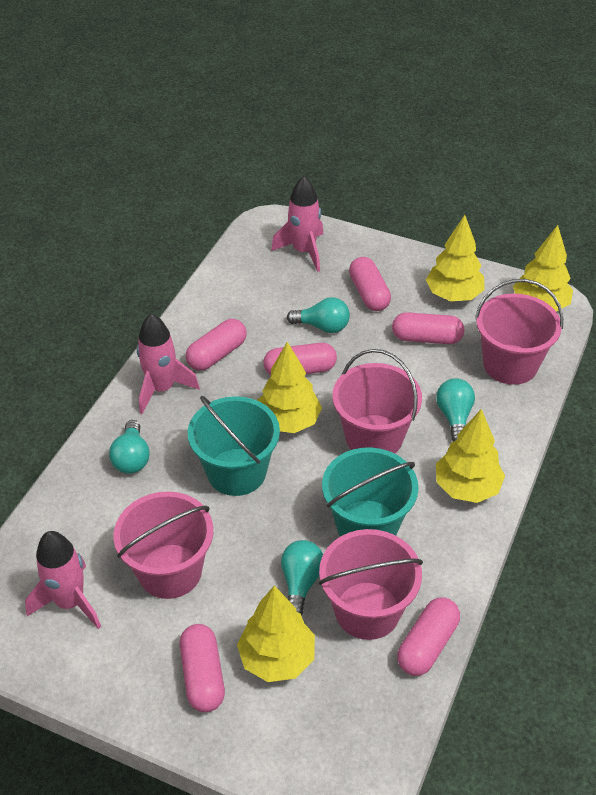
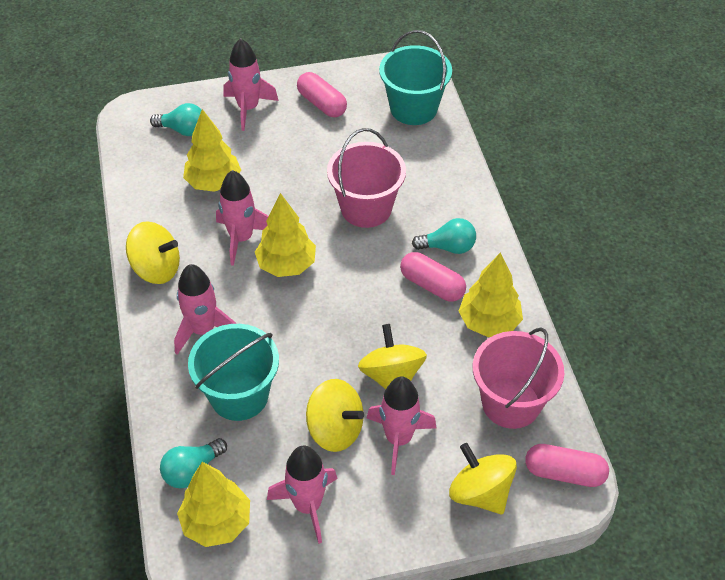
pink bucket: [113,491,213,599] [319,529,423,640] [332,349,422,454] [475,279,563,385] = 4 -> [327,128,406,228] [473,327,564,429] = 2
pink capsule: [180,624,225,712] [186,319,247,371] [264,343,337,375] [349,257,391,311] [392,312,464,344] [397,597,460,676] = 6 -> [297,72,347,117] [400,252,466,302] [525,444,609,487] = 3
pink rocket: [25,531,101,629] [137,314,200,414] [271,176,323,272] = 3 -> [174,264,236,355] [216,170,269,266] [224,38,279,131] [267,446,337,544] [367,376,436,475] = 5
turquoise light bulb: [109,420,150,474] [281,540,323,616] [287,297,350,333] [436,378,475,442] = 4 -> [150,103,201,136] [160,438,227,488] [412,218,476,254] = 3
yellow spinning top: none = 0 -> [126,221,180,284] [306,379,364,452] [358,324,427,389] [449,443,517,514] = 4
yellow tree: [237,586,315,682] [257,342,322,433] [426,215,485,301] [436,409,505,503] [513,225,573,312] = 5 -> [177,462,250,547] [183,109,241,192] [255,193,316,277] [459,252,523,337] = 4

